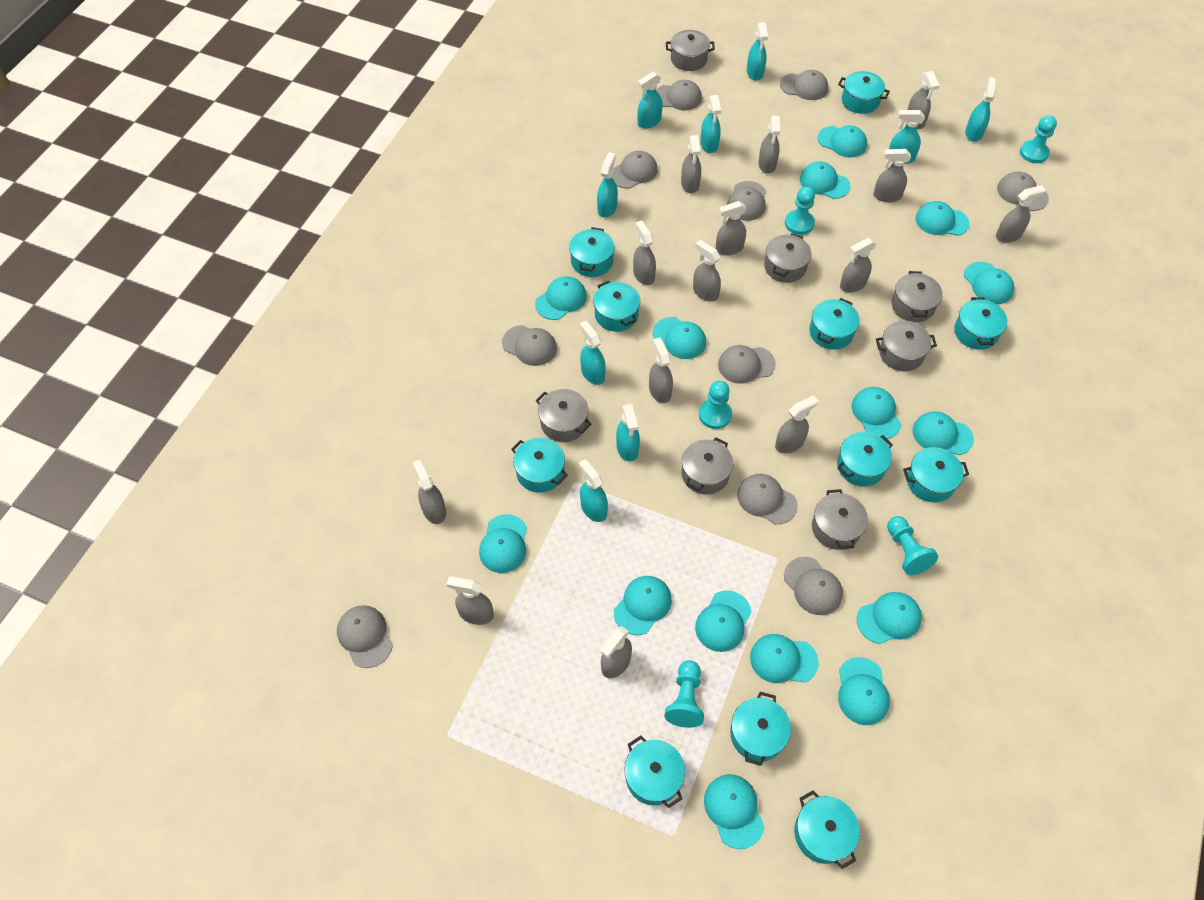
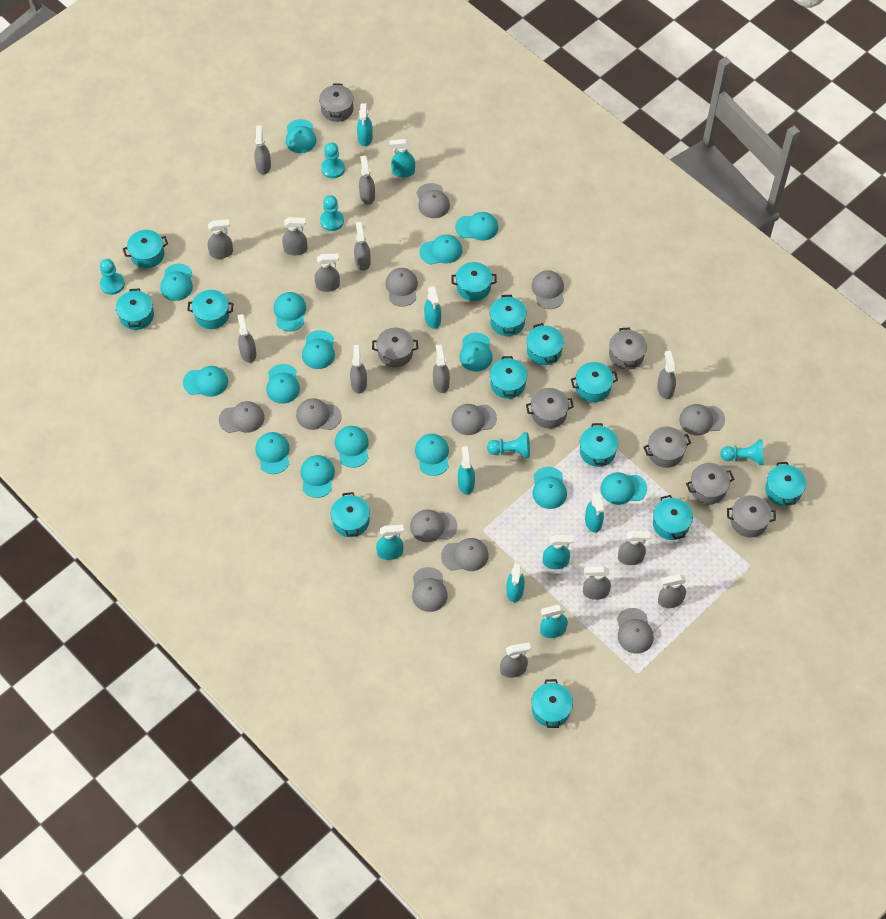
grey cap: [337,605,393,668] [502,325,557,366] [612,151,658,188] [656,80,702,110] [718,345,776,384] [727,181,766,221] [737,474,798,524] [780,70,828,100] [784,557,843,615] [997,172,1049,211] = 10 -> [219,401,264,433] [296,398,342,430] [385,268,418,307] [410,509,457,543] [412,567,448,612] [417,183,450,218] [441,538,489,571] [451,404,497,435] [532,270,564,309] [617,608,654,654] [679,404,725,435] = 11
turquoise pot: [511,438,568,493] [569,227,615,277] [593,281,640,332] [624,736,685,808] [730,692,791,766] [794,790,860,869] [810,298,860,350] [837,432,893,487] [838,71,890,114] [903,447,969,502] [954,297,1008,350] = 11 -> [116,288,154,330] [123,230,168,268] [187,290,234,329] [331,492,370,537] [451,262,497,301] [490,295,527,336] [490,356,527,399] [527,323,564,365] [531,679,573,728] [571,362,618,402] [580,423,618,467] [653,495,693,540] [765,462,806,506] = 13

